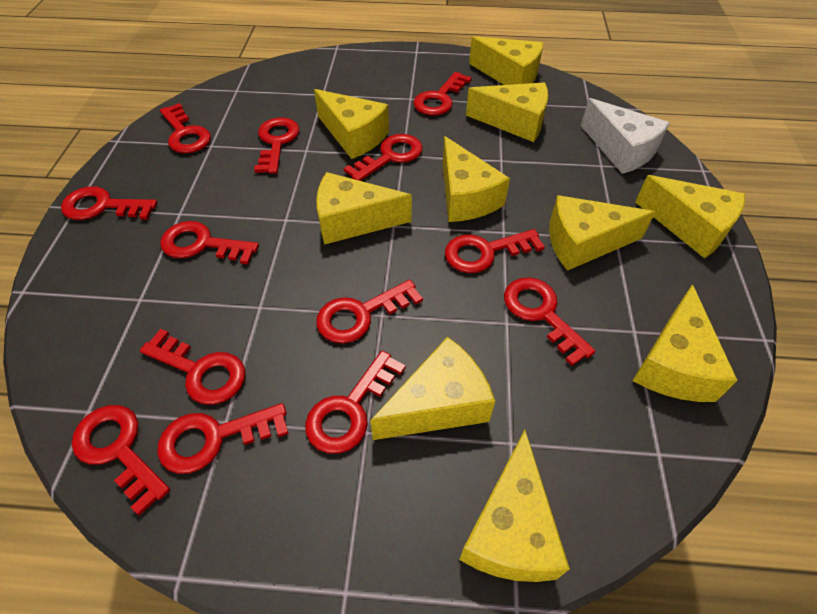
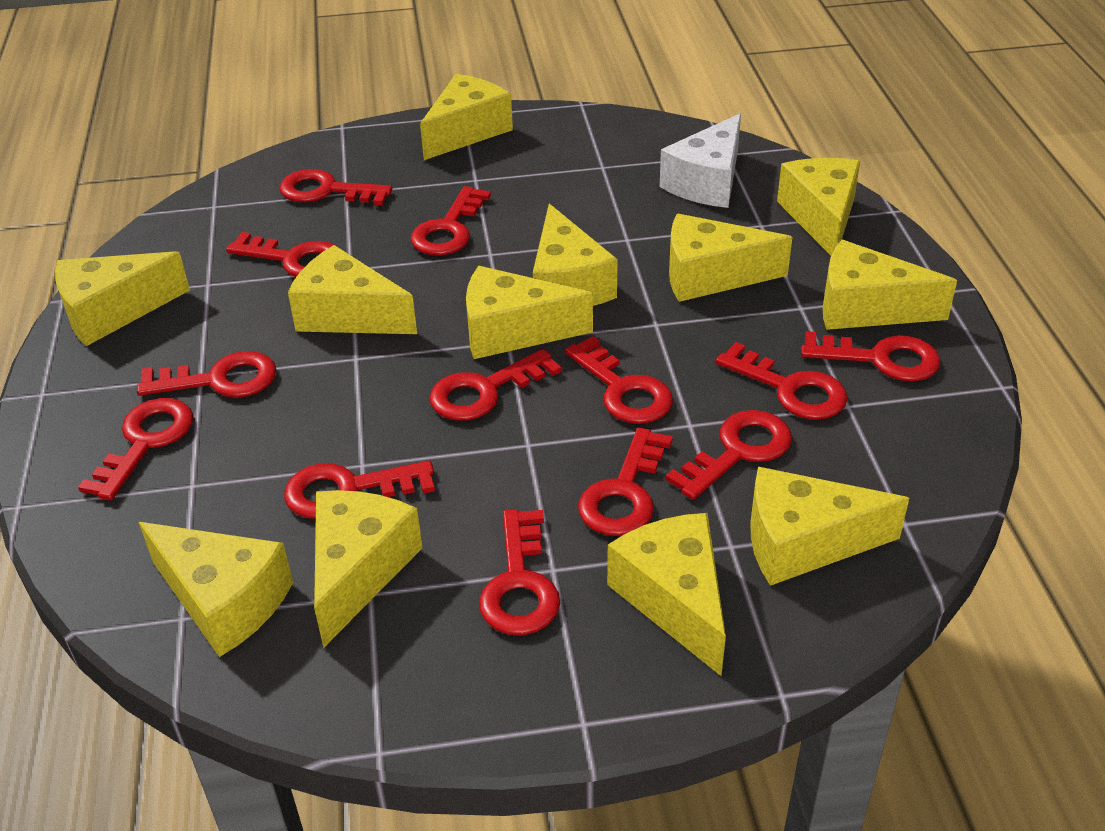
yellow cheese: [314,89,389,159] [316,172,412,245] [370,337,495,440] [442,136,510,222] [459,430,570,582] [466,82,548,142] [469,36,544,85] [549,195,655,271] [632,284,738,402] [635,175,745,258] = 10 -> [55,251,190,346] [139,522,293,657] [288,245,417,334] [314,490,422,648] [420,74,513,160] [466,266,593,359] [533,204,618,306] [607,513,726,676] [669,214,792,302] [751,467,909,586] [777,158,860,256] [823,240,957,330] = 12

